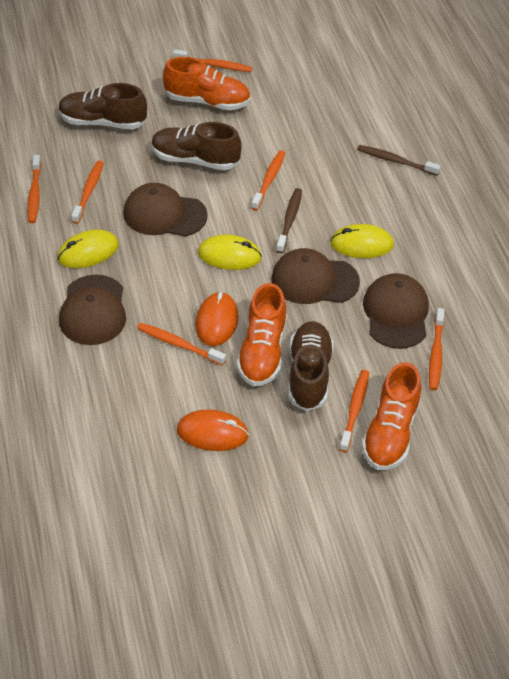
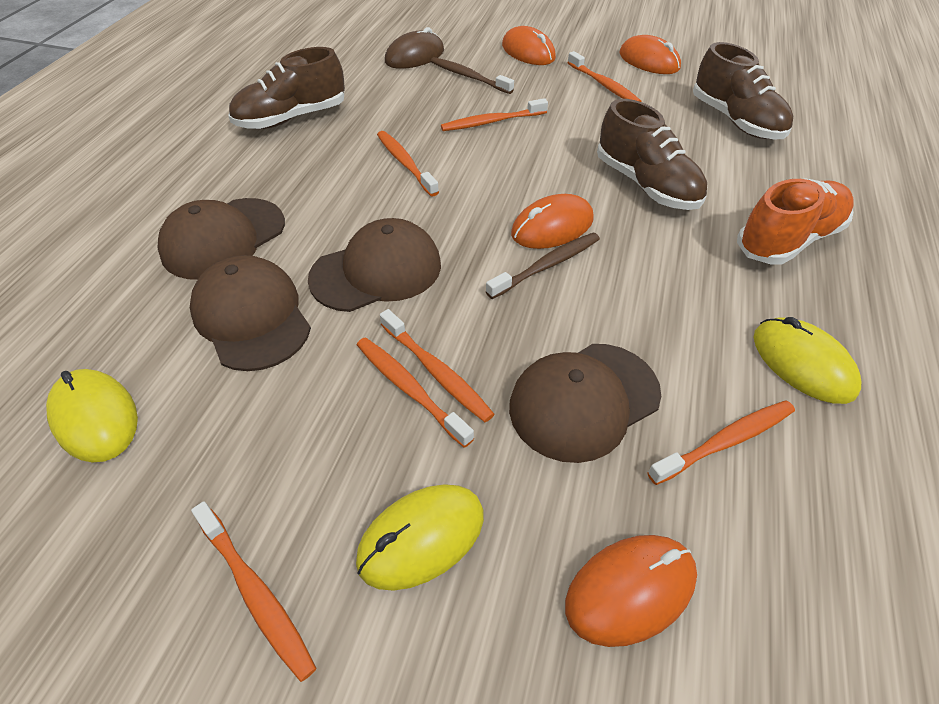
brown mouse: none = 0 -> [385,27,444,69] = 1
orange mouse: [177,410,249,451] [195,292,238,346] = 2 -> [502,26,556,65] [511,194,594,249] [565,535,697,647] [619,35,681,74] = 4
orange shoe: [163,57,251,110] [237,283,287,386] [362,362,421,470] = 3 -> [737,178,854,264] = 1

